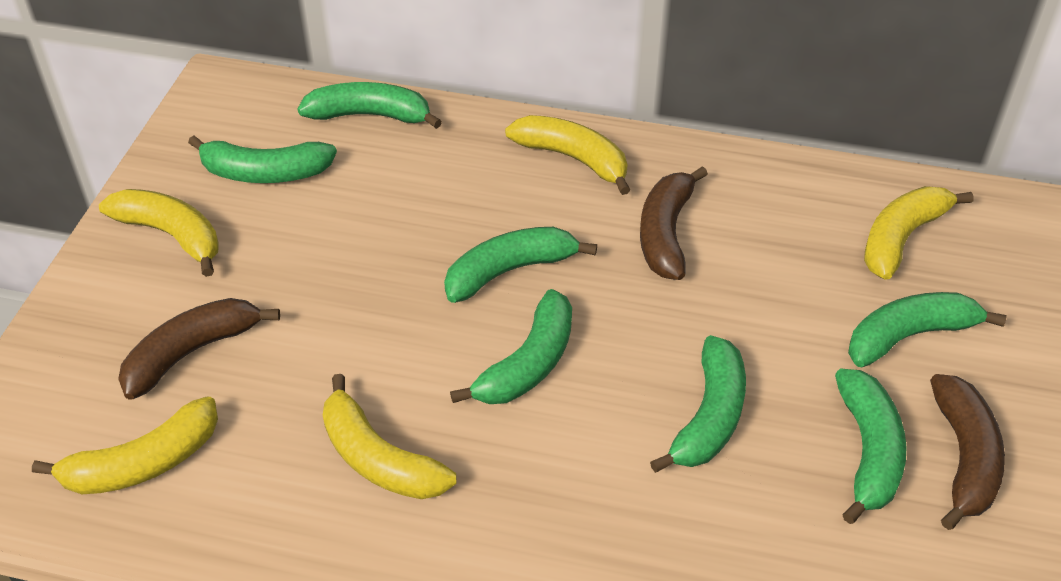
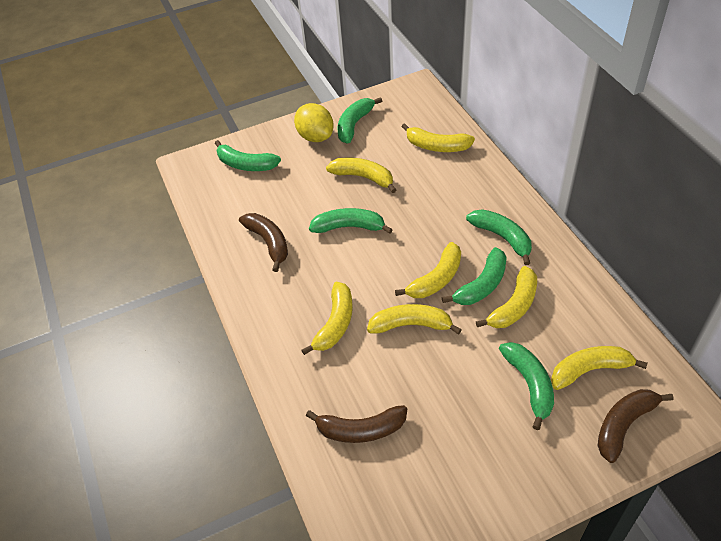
green banana: [188,135,337,183] [298,82,442,129] [444,227,597,303] [450,289,572,404] [650,335,746,473] [835,369,907,524] [848,292,1007,367] = 7 -> [215,140,281,171] [309,208,393,234] [337,97,382,144] [442,247,507,305] [466,209,532,265] [499,342,554,430] = 6
yellow banana: [32,397,218,494] [99,189,219,277] [323,374,457,499] [505,115,630,195] [864,186,974,280] = 5 -> [301,282,353,355] [326,158,396,193] [367,304,462,335] [395,242,461,298] [402,123,475,152] [476,266,537,328] [551,346,648,390] = 7
yellow lemon: none = 0 -> [294,103,334,142] = 1

